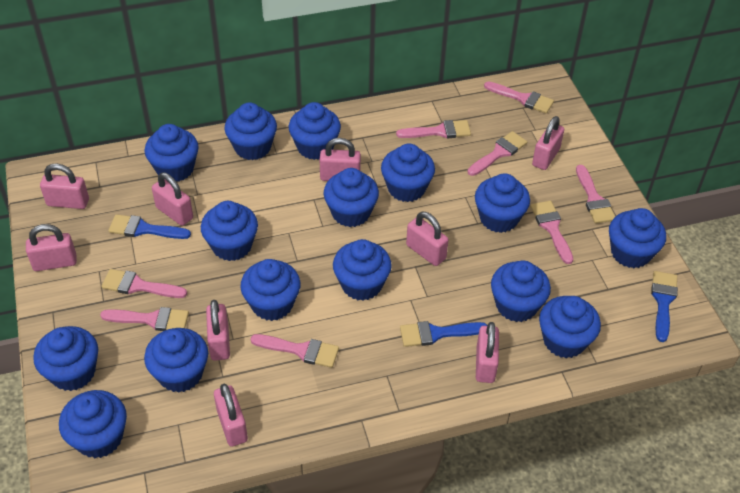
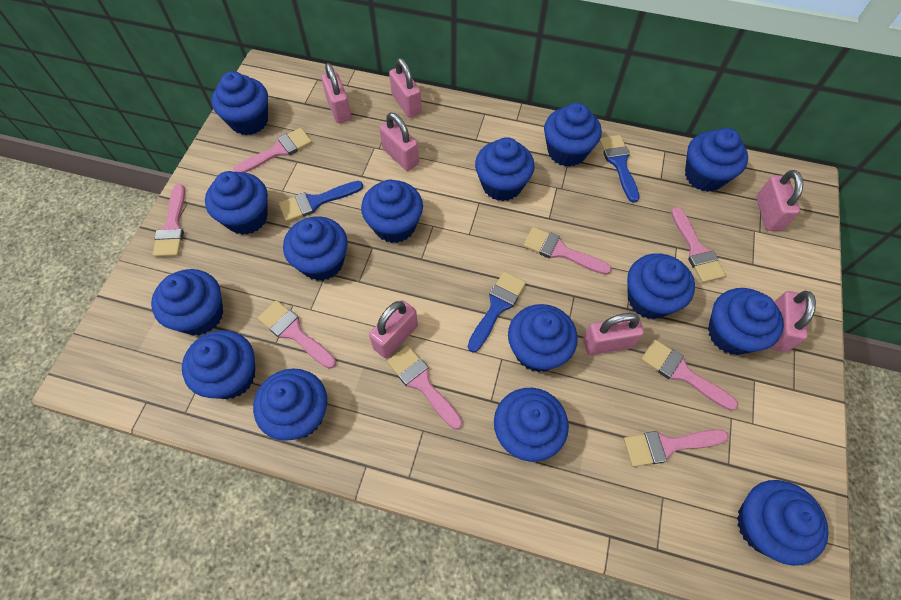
pink padlock: [26,224,77,271] [40,164,89,209] [152,173,193,226] [206,300,230,361] [214,384,248,447] [320,138,361,181] [406,212,448,266] [476,322,499,383] [532,116,564,170] = 9 -> [321,63,352,123] [369,300,418,358] [379,112,419,171] [389,58,422,118] [583,313,644,355] [756,170,803,231] [770,291,816,352] = 7

